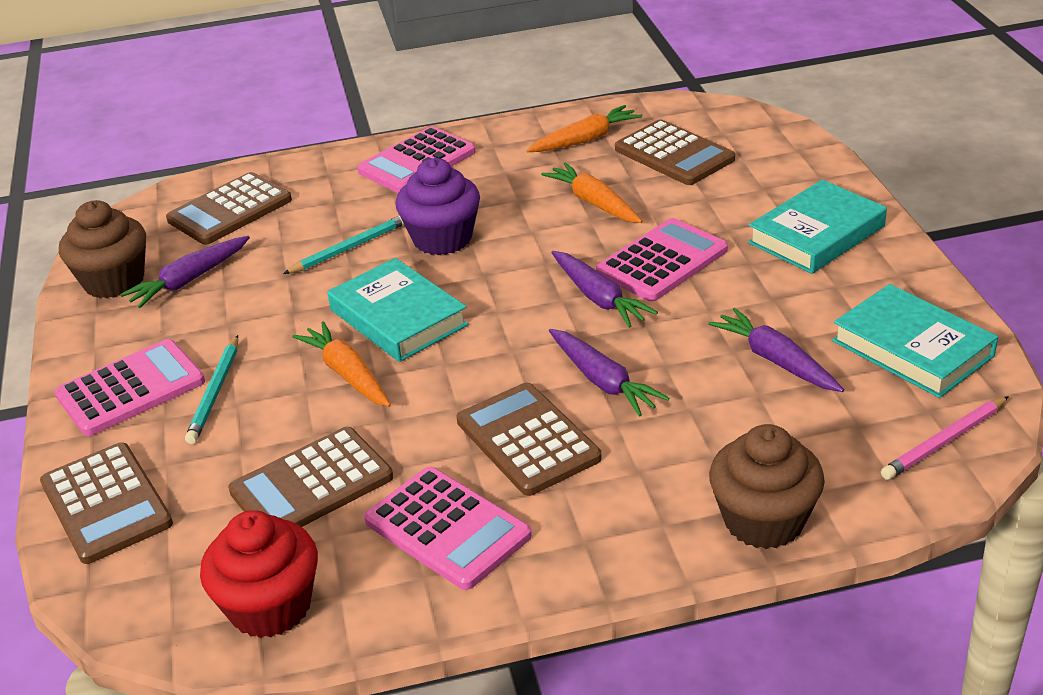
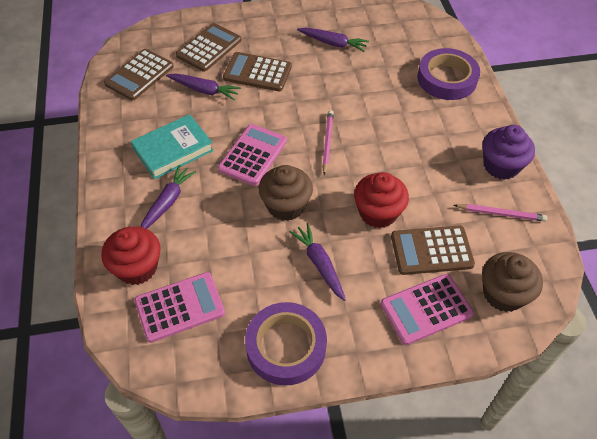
brown calculator: [40,442,173,564] [166,172,292,245] [228,427,393,527] [456,382,602,496] [615,120,735,185] = 5 -> [104,49,174,100] [176,23,241,71] [223,52,292,91] [391,225,475,275] = 4
orange carrot: [292,321,391,407] [527,105,642,152] [541,162,642,223] = 3 -> none = 0
pink calculator: [55,339,205,436] [357,126,476,193] [364,467,532,590] [596,218,728,301] = 4 -> [134,272,225,343] [218,124,287,186] [381,274,474,345] = 3
pink pencil: [881,396,1009,480] = 1 -> [322,110,334,176] [454,204,548,222] = 2
purple tape: none = 0 -> [245,302,327,385] [417,48,480,100] = 2
red cupcake: [200,510,318,638] = 1 -> [101,226,161,285] [354,172,409,228] = 2
turquoise book: [328,258,468,362] [748,180,887,274] [832,284,998,398] = 3 -> [131,114,214,179] = 1
turquoise pencil: [185,335,238,444] [283,216,404,274] = 2 -> none = 0

